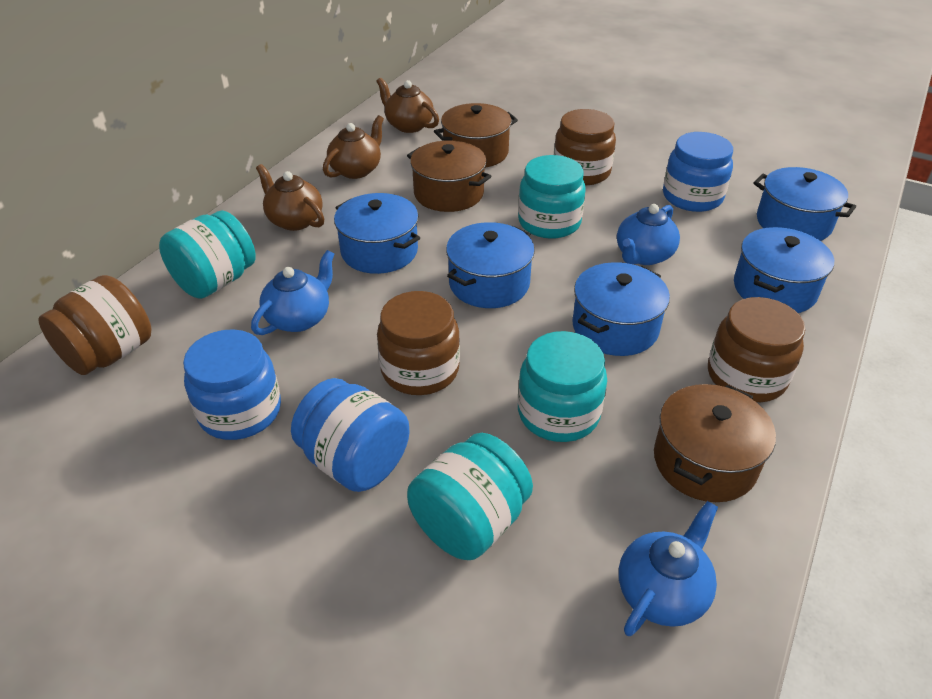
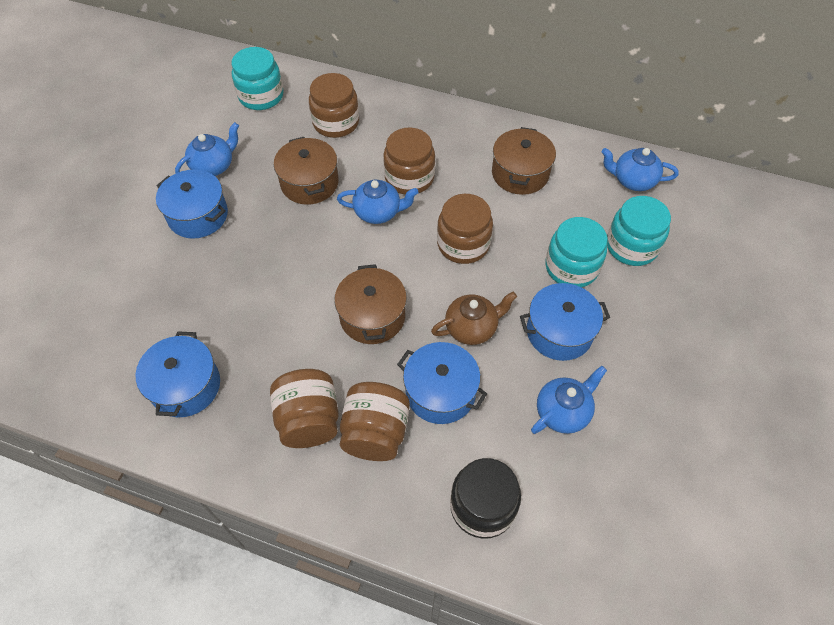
black jar: none = 0 -> [450,458,521,539] = 1
blue jar: [183,329,281,440] [291,378,410,492] [663,132,733,212] = 3 -> none = 0
blue pot: [334,193,420,274] [446,222,535,308] [572,262,670,356] [734,227,834,313] [754,167,856,241] = 5 -> [136,331,220,417] [156,169,228,239] [397,342,487,424] [520,283,610,361] = 4
blue teapot: [251,250,335,335] [617,204,680,265] [619,501,718,636] = 3 -> [175,122,239,176] [337,180,418,224] [531,366,607,434] [601,148,679,191] = 4
brown jar: [38,275,151,375] [377,291,460,395] [554,109,616,186] [708,297,805,402] = 4 -> [270,369,339,448] [309,73,359,138] [340,382,410,461] [383,128,435,195] [437,194,493,264] = 5
brown teapot: [256,164,324,231] [323,115,384,179] [376,78,439,133] = 3 -> [431,292,517,345] = 1
turquoise jar: [159,211,256,299] [407,433,533,560] [518,155,586,239] [518,331,607,442] = 4 -> [231,47,284,110] [545,217,608,288] [607,196,671,266] = 3

